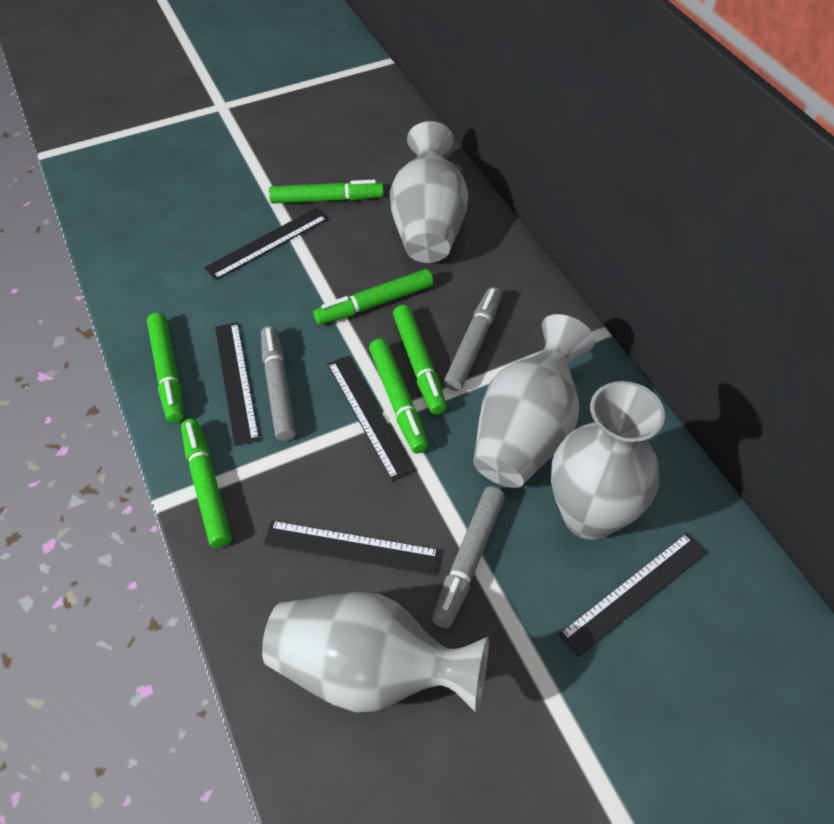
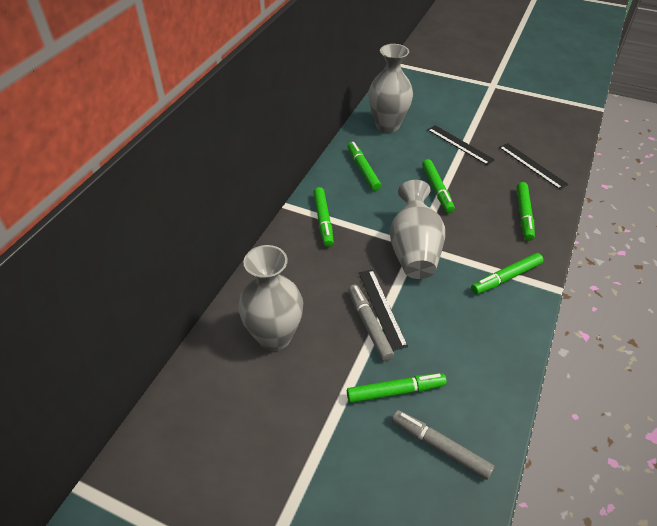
black ruler: [204,208,328,280] [215,322,260,446] [264,521,440,575] [327,356,415,481] [559,533,707,657] = 5 -> [359,269,408,351] [428,125,495,165] [499,143,569,189] = 3
grey marker: [261,326,296,441] [432,486,505,628] [444,287,502,391] = 3 -> [348,285,394,361] [392,410,494,480] = 2
grey vase: [262,592,489,713] [390,121,468,263] [473,314,595,488] [551,381,665,540] = 4 -> [238,245,303,351] [368,44,413,133] [390,180,445,279] = 3

